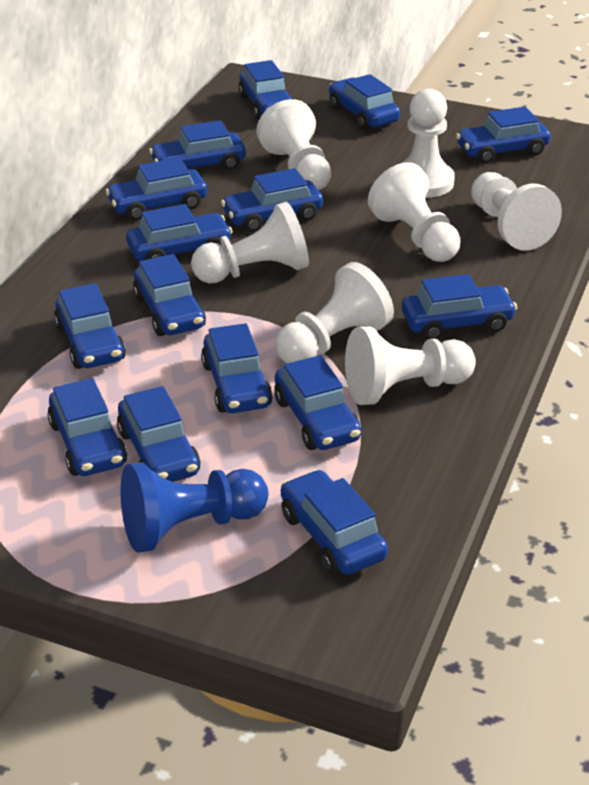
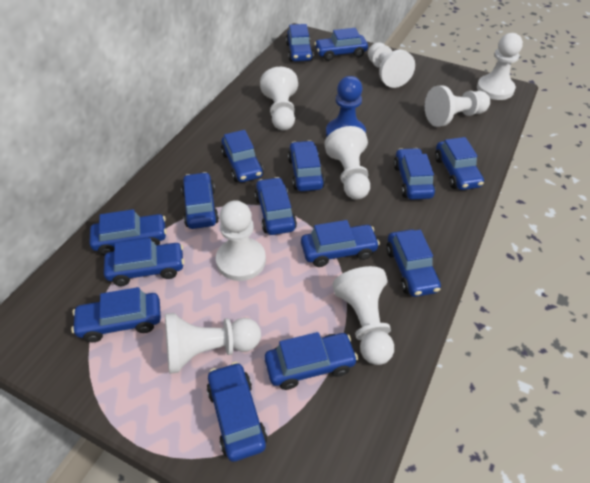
white pawn: [191,202,309,283] [256,99,331,190] [275,262,394,363] [345,327,476,405] [368,162,461,262] [400,89,455,198] [471,172,562,251] = 7 -> [165,313,261,374] [216,200,266,281] [260,67,298,131] [324,126,370,200] [332,266,394,365] [368,42,415,88] [425,85,490,127] [477,33,523,100] = 8

